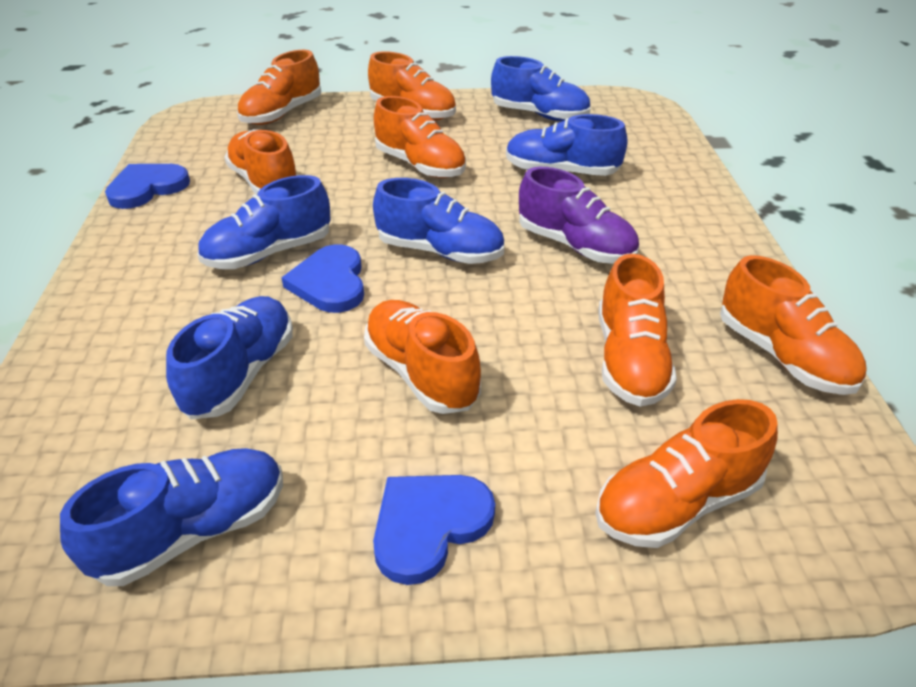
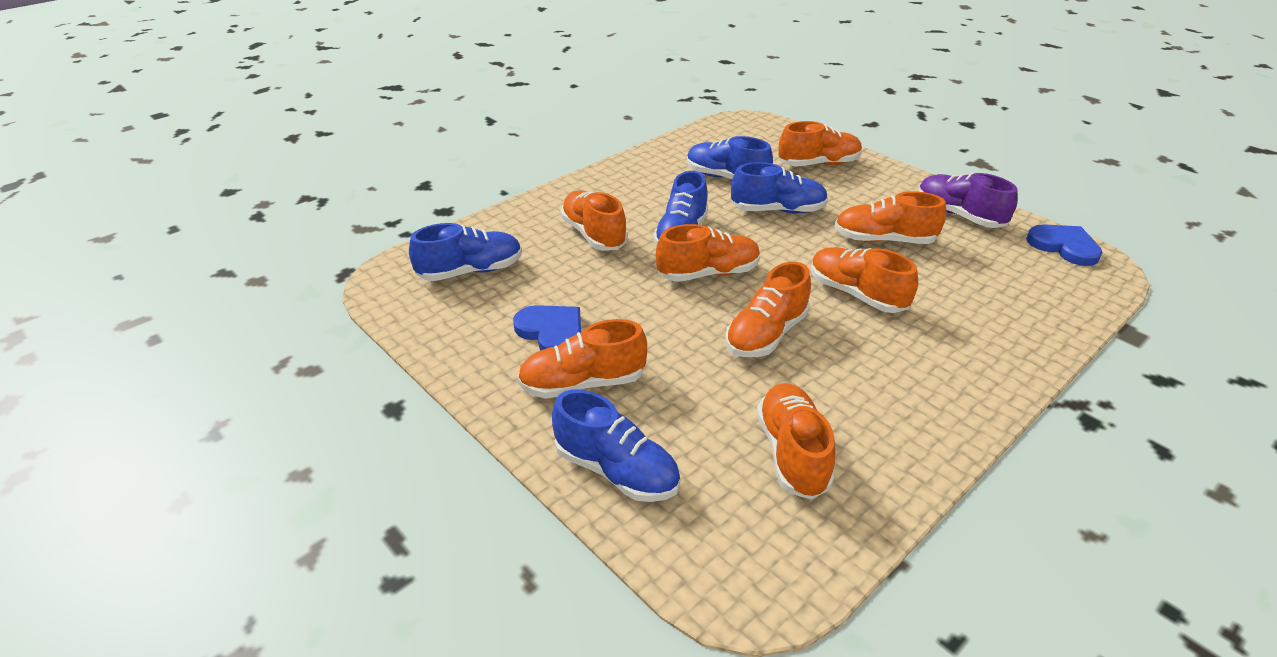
blue heart: [105,164,190,209] [282,244,364,313] [373,475,495,585] = 3 -> [513,305,581,350] [1026,224,1102,266] = 2
blue shoe: [60,448,283,586] [166,296,293,419] [197,175,331,269] [373,178,504,264] [491,56,590,121] [506,114,627,176] = 6 -> [409,223,522,281] [552,390,680,502] [654,171,708,246] [687,136,773,179] [731,162,828,213] = 5

